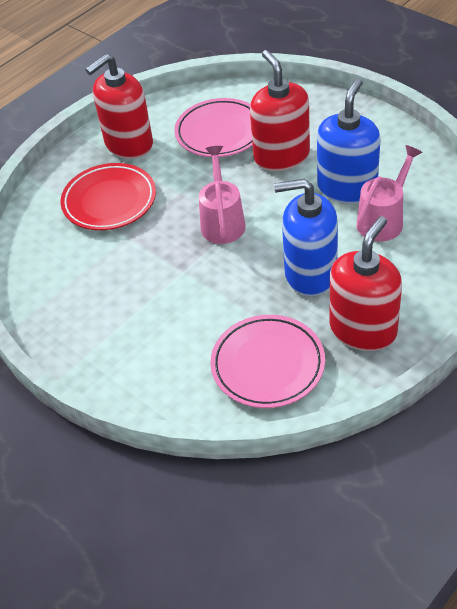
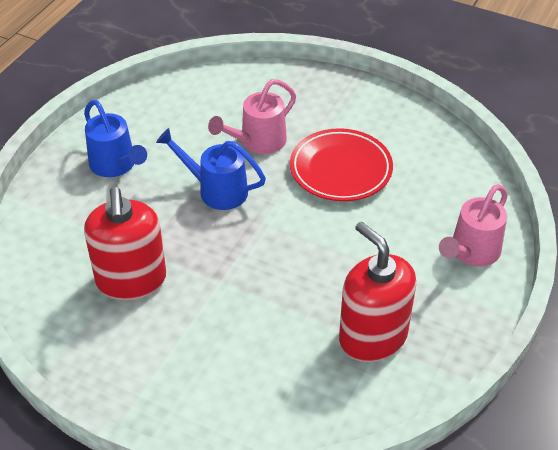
blue soap dispenser: [274,179,338,296] [317,78,380,204] = 2 -> none = 0
blue watering can: none = 0 -> [84,100,147,177] [156,128,266,210] = 2
pink plate: [174,98,253,157] [210,315,325,408] = 2 -> none = 0
red soap dispenser: [85,54,153,159] [250,50,310,171] [330,216,402,351] = 3 -> [84,187,166,300] [339,222,416,362] = 2

